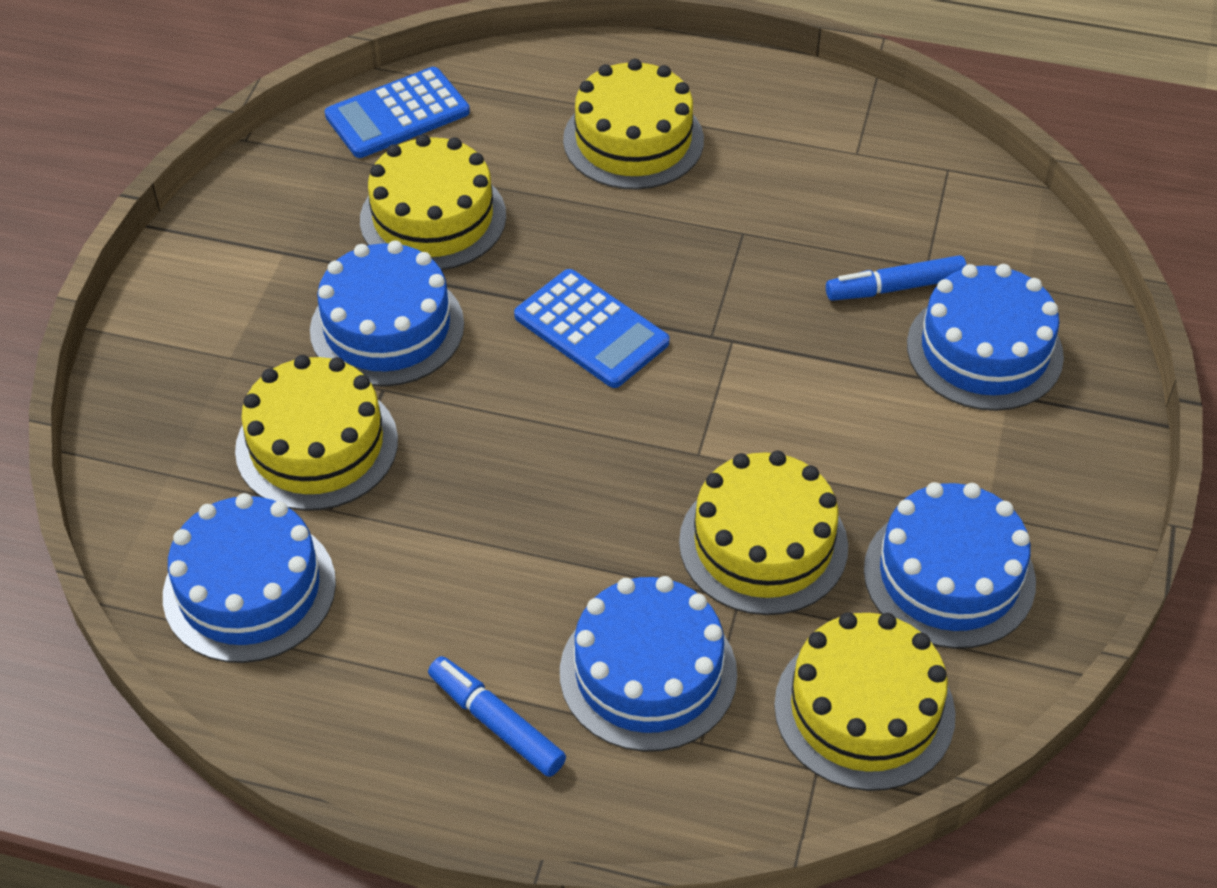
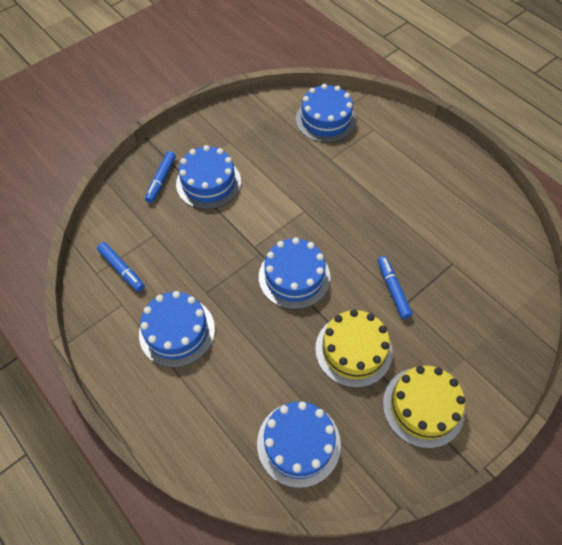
blue calculator: [325,67,470,158] [514,269,669,388] = 2 -> none = 0
blue marker: [428,656,566,777] [826,255,967,301] = 2 -> [97,242,145,292] [145,151,176,203] [377,256,412,319] = 3
yellow cake: [235,355,398,511] [360,134,506,270] [563,59,704,190] [679,451,848,615] [774,612,955,791] = 5 -> [315,309,393,388] [383,366,465,448] = 2

